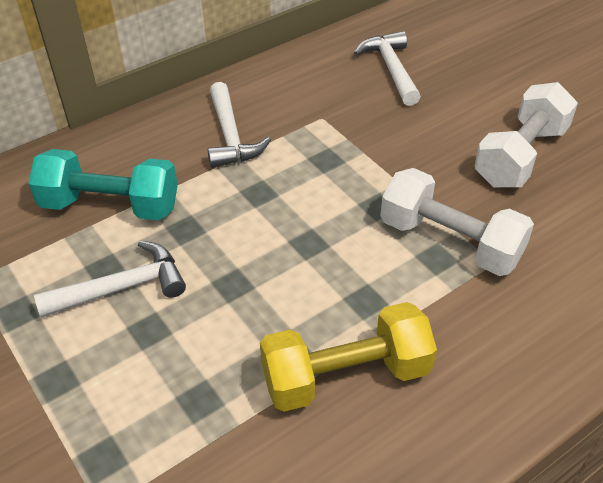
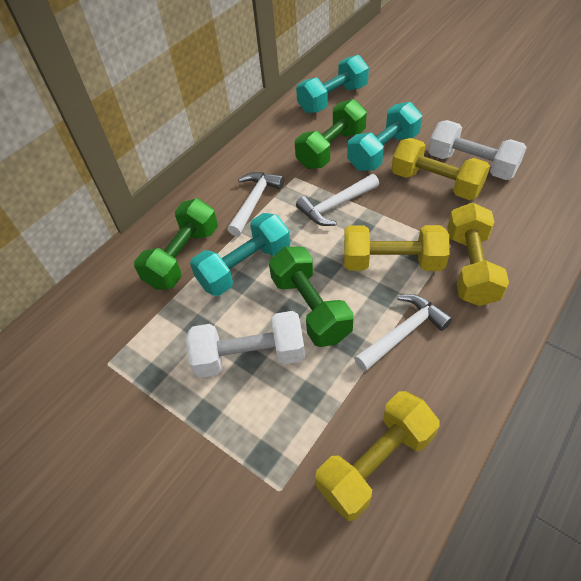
green dumbbell: none = 0 -> [134,198,218,290] [269,247,354,347] [295,99,367,169] = 3
turquoise dumbbell: [28,149,178,220] = 1 -> [190,213,290,296] [296,55,369,114] [347,102,422,171] = 3
yellow dumbbell: [260,302,437,412] = 1 -> [315,391,440,521] [344,225,449,271] [391,138,490,200] [447,202,509,306] = 4

